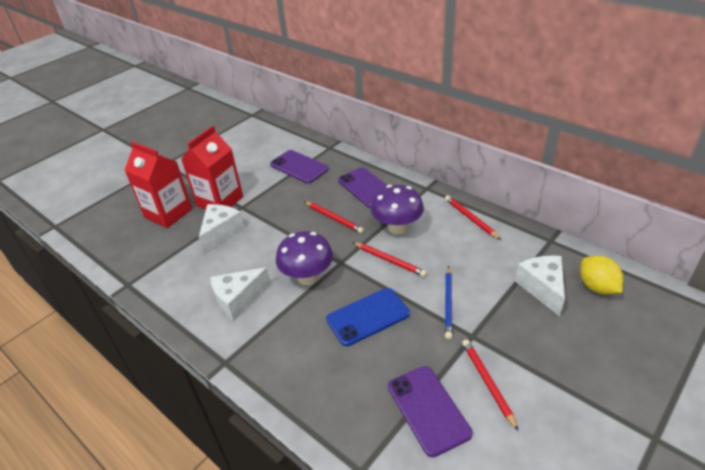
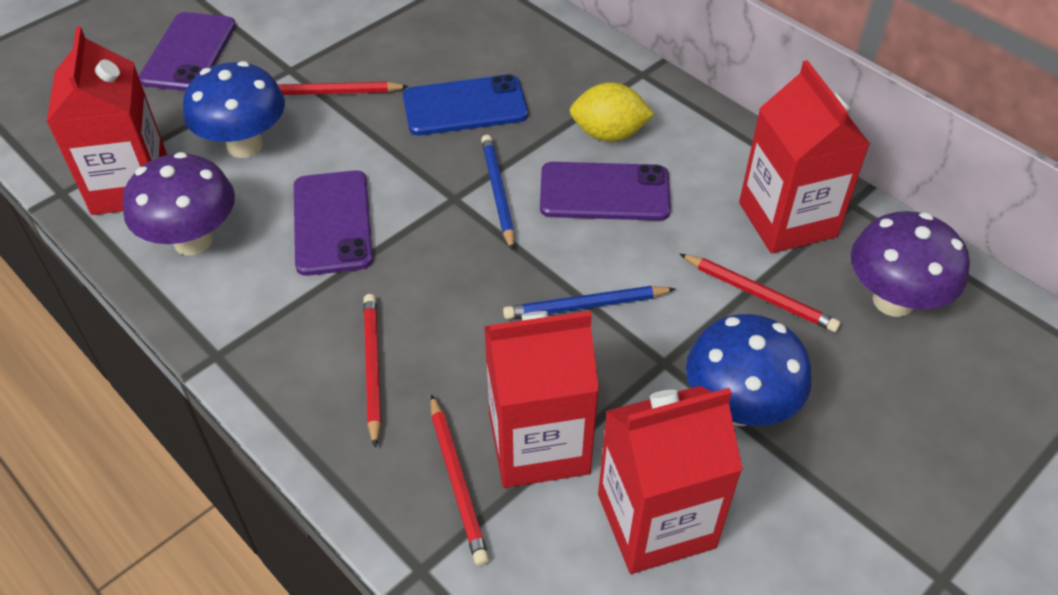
blue mushroom: none = 0 -> [183,61,285,158] [686,314,812,426] = 2
blue pencil: [445,266,453,339] = 1 -> [481,135,515,251] [503,286,676,319] = 2
red carton: [125,141,192,228] [181,126,243,209] = 2 -> [47,27,167,215] [484,311,599,488] [598,386,743,574] [739,60,870,253] = 4
white cheese: [199,204,245,253] [210,267,271,321] [515,256,565,316] = 3 -> none = 0

